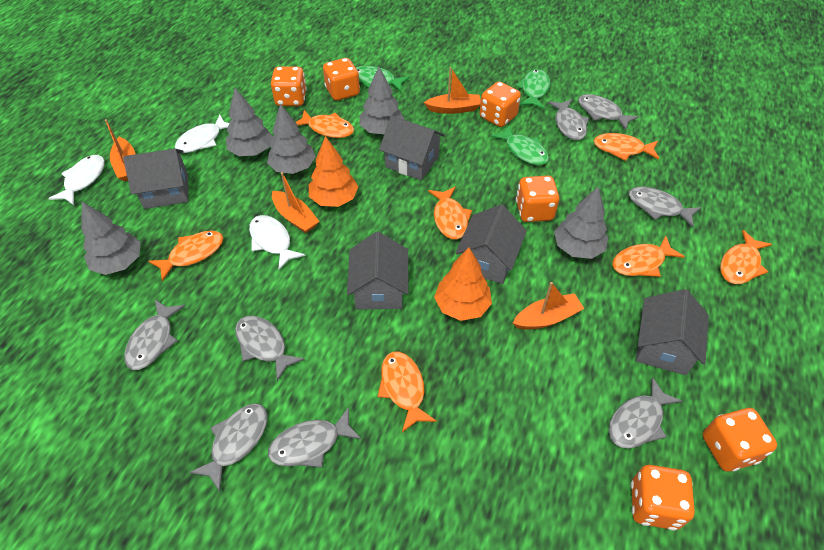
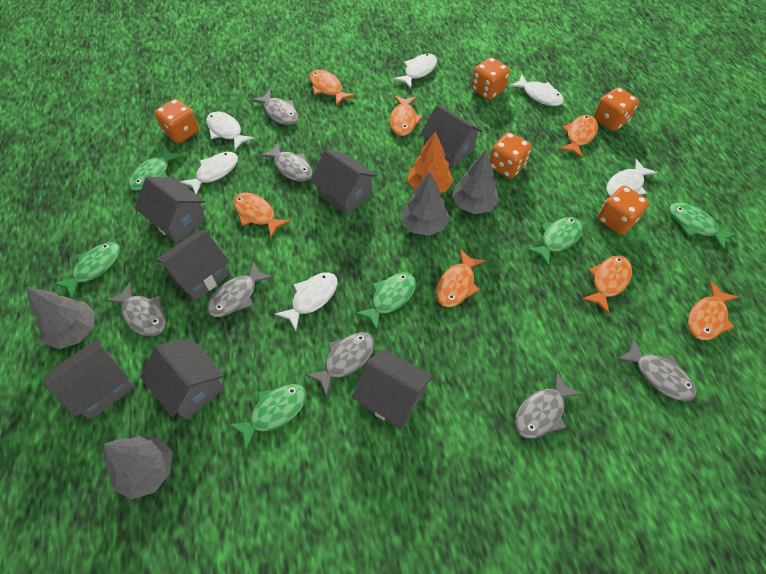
green fish: [356,66,410,92] [491,124,549,165] [516,69,550,109] = 3 -> [53,242,120,299] [128,146,183,191] [229,384,307,451] [355,273,416,330] [526,217,583,267] [669,202,737,251] = 6
grey fish: [124,300,185,370] [189,403,268,491] [235,316,305,381] [268,407,362,468] [548,99,589,140] [578,94,639,130] [609,377,682,449] [629,187,701,227] = 8 -> [106,282,166,336] [207,262,273,317] [252,90,298,125] [260,142,313,182] [305,332,375,397] [515,372,582,439] [617,338,696,401] = 7
grey house: [123,149,188,209] [347,232,409,309] [379,116,445,180] [455,204,527,284] [636,289,709,375] = 5 -> [44,338,135,420] [135,176,206,243] [140,338,225,420] [155,230,230,301] [310,150,377,216] [352,349,433,430] [420,105,483,169] = 7
grey tree: [81,202,141,275] [226,88,273,156] [267,104,316,174] [359,67,405,134] [554,186,608,259] = 5 -> [26,287,95,349] [104,436,172,499] [402,172,450,236] [452,150,499,214] = 4
orange boat: [105,119,135,181] [272,172,320,233] [424,67,481,114] [513,282,585,330] = 4 -> none = 0
orange dice: [271,66,307,106] [323,58,360,101] [479,81,521,127] [516,176,559,222] [631,465,695,531] [703,408,777,471] = 6 -> [155,99,199,143] [471,57,510,100] [490,132,531,178] [594,87,639,131] [598,186,649,235] = 5
orange tree: [309,136,359,207] [434,247,492,321] = 2 -> [407,131,453,193] = 1
white fish: [48,155,105,205] [175,115,229,153] [249,215,305,270] = 3 -> [180,152,238,195] [206,112,255,150] [275,272,338,331] [393,54,437,89] [509,74,564,106] [606,159,658,196] = 6

